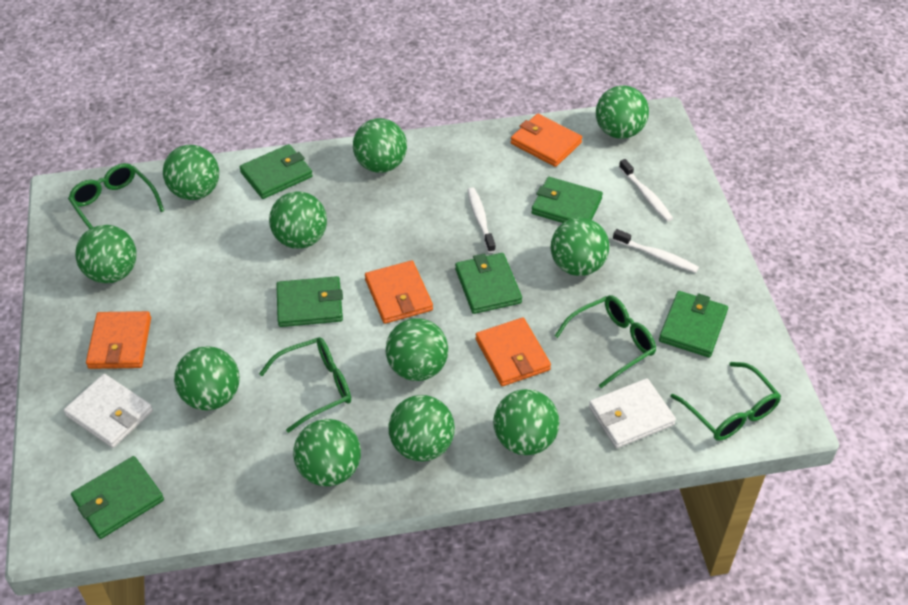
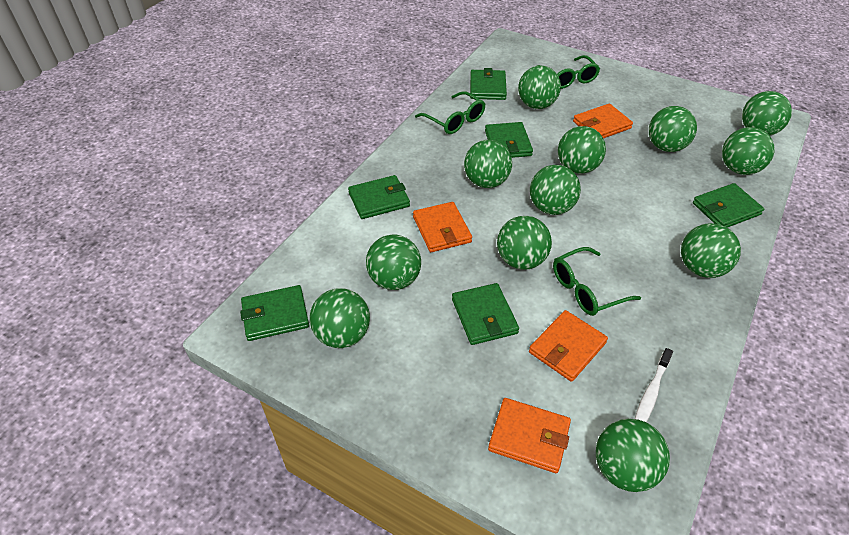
green ball: [75,225,137,283] [163,145,219,200] [174,346,240,411] [269,191,327,249] [293,419,361,486] [353,118,407,173] [386,318,448,381] [388,395,455,462] [493,389,559,455] [551,218,609,276] [596,85,649,139] = 11 -> [310,288,370,348] [366,235,421,290] [464,140,512,188] [497,216,552,270] [518,66,561,109] [530,165,581,215] [558,126,606,174] [596,419,670,492] [649,106,697,152] [681,223,741,278] [722,127,775,175] [742,91,792,136] = 12
green glasses: [68,163,164,229] [259,337,351,433] [555,295,656,388] [670,362,781,441] = 4 -> [415,91,485,134] [537,55,600,89] [553,247,641,316] = 3
white toothbrush: [467,187,496,253] [613,229,699,273] [619,159,673,222] = 3 -> [635,348,673,422] = 1
white wallet: [64,374,153,448] [589,378,676,448] = 2 -> none = 0

